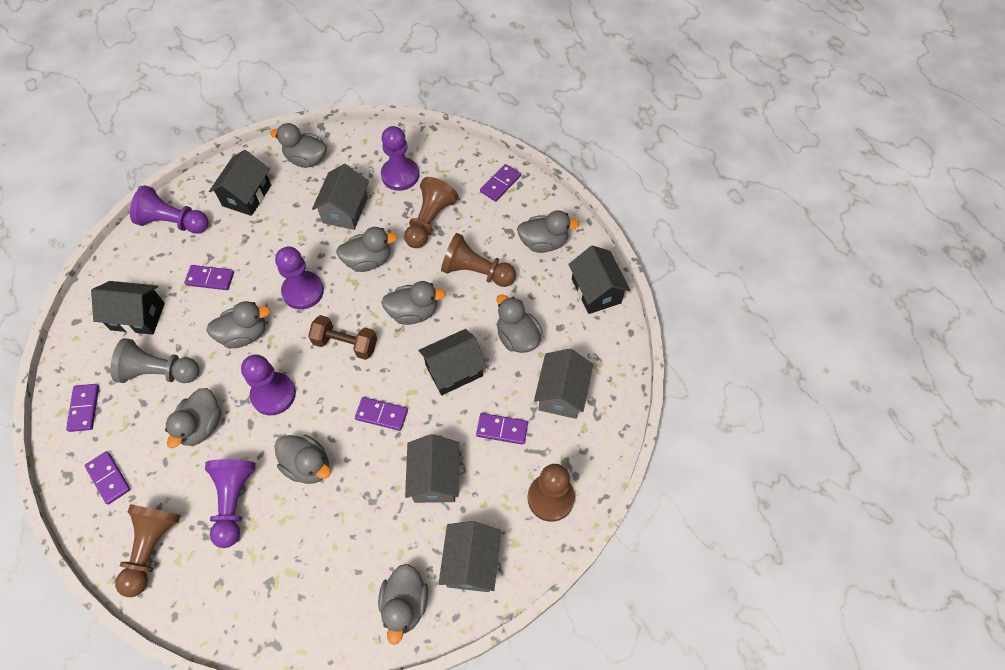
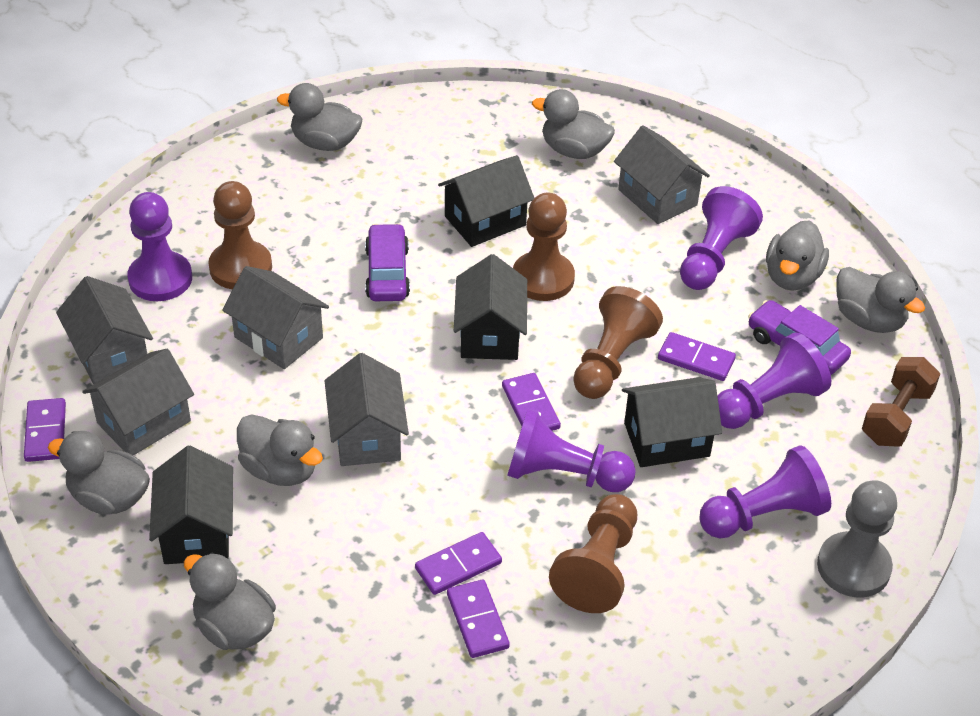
grey duck: [165,388,222,448] [206,301,270,348] [270,123,327,168] [275,435,331,484] [336,227,397,272] [378,564,428,645] [381,281,446,325] [496,294,543,353] [517,210,579,253] = 9 -> [48,431,150,515] [184,553,276,650] [237,414,323,486] [277,83,362,151] [532,89,615,159] [766,220,829,290] [836,267,925,333] = 7
grey house: [312,164,369,230] [405,434,459,503] [438,521,501,592] [534,349,593,419] = 4 -> [56,276,153,385] [82,349,194,455] [222,266,329,369] [325,353,409,466] [614,125,710,224] = 5
purple car: none = 0 -> [365,223,410,301] [748,300,851,375] = 2
purple domino: [66,384,99,432] [85,451,131,505] [184,265,234,290] [355,397,408,431] [476,413,528,445] [480,164,521,202] = 6 -> [24,398,66,462] [415,532,502,595] [447,580,510,658] [502,373,561,431] [658,332,736,381] = 5

